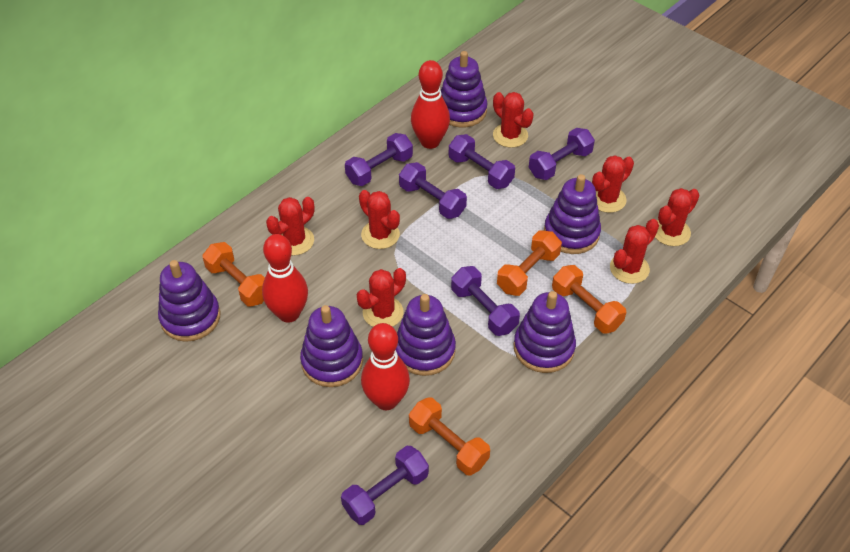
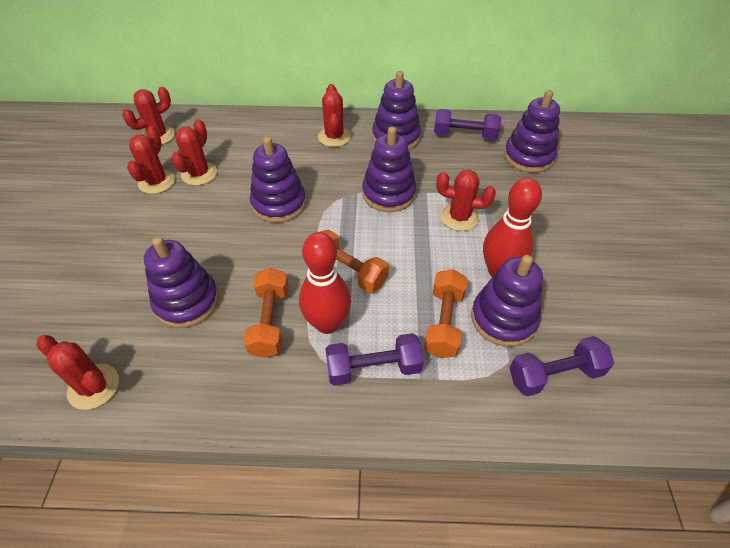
orange dumbbell: [202,242,265,307] [409,397,490,475] [497,230,562,296] [552,265,626,334] = 4 -> [244,268,289,358] [320,230,389,293] [424,269,468,358] = 3
purple dumbbell: [341,446,429,525] [345,133,413,186] [399,162,467,219] [449,134,515,189] [451,266,520,336] [529,128,595,180] = 6 -> [325,333,424,386] [434,109,501,140] [510,336,614,396] = 3
red bowling pin: [262,234,308,323] [361,323,410,410] [411,60,450,149] = 3 -> [299,232,351,334] [483,178,542,277] = 2
red cactus: [266,197,315,256] [357,268,406,327] [359,190,400,249] [493,92,534,148] [592,155,634,213] [610,219,659,284] [655,188,700,246] = 7 -> [36,335,119,410] [122,87,175,145] [127,126,175,194] [171,119,217,186] [318,84,351,147] [436,170,496,231] = 6

